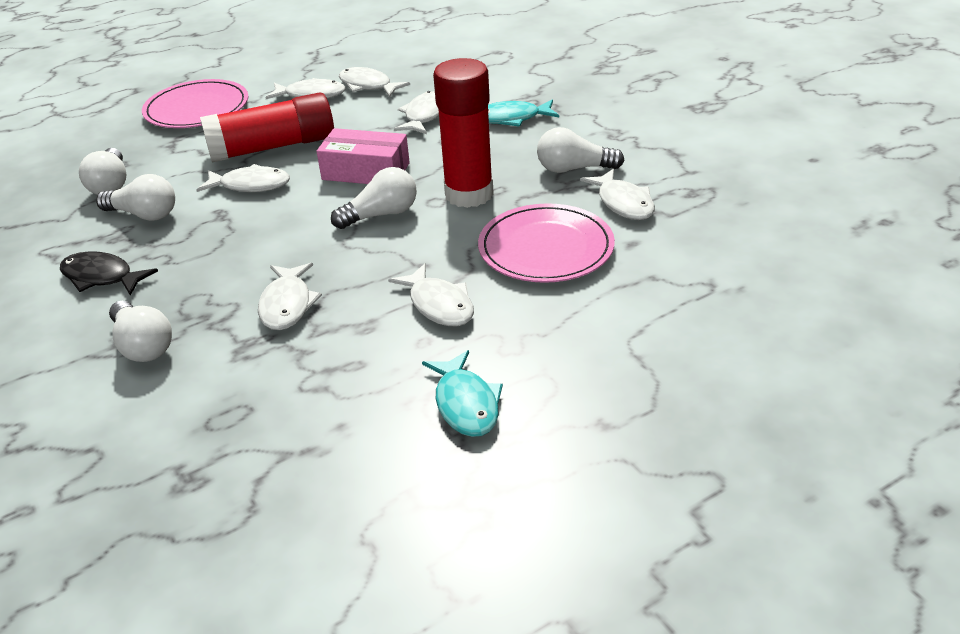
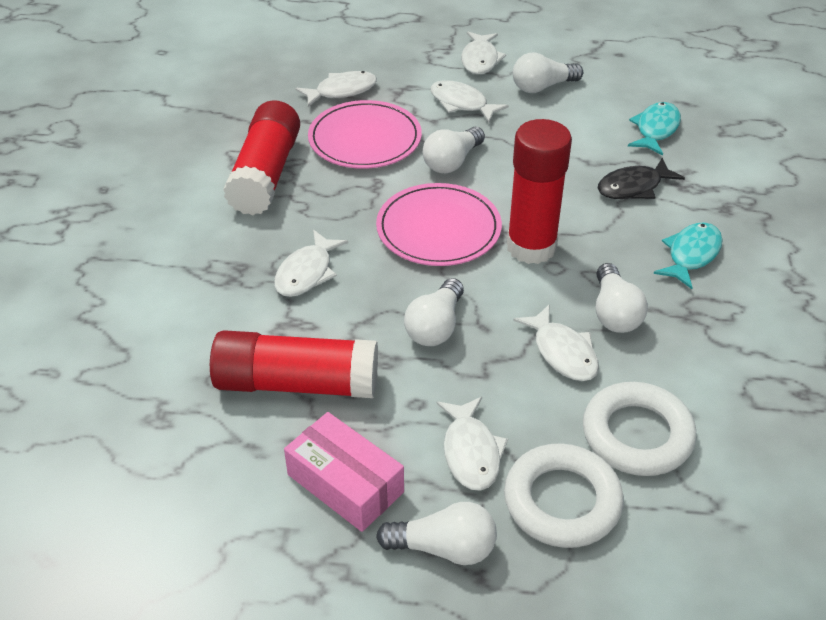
red glue stick: [200,92,334,163] [433,58,494,208] = 2 -> [210,330,378,398] [223,100,300,215] [507,119,572,264] = 3
white fish: [197,164,290,192] [258,263,322,330] [265,78,345,99] [339,67,410,97] [388,263,474,326] [394,91,439,134] [580,169,655,220] = 7 -> [274,230,348,297] [295,71,377,107] [430,80,509,122] [437,397,508,491] [461,32,506,75] [513,305,599,381] = 6
white ring: none = 0 -> [504,443,624,548] [583,382,697,476] = 2

